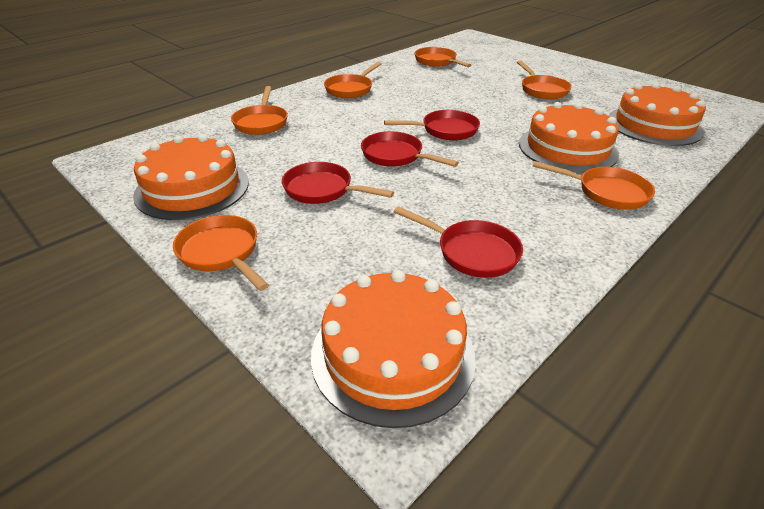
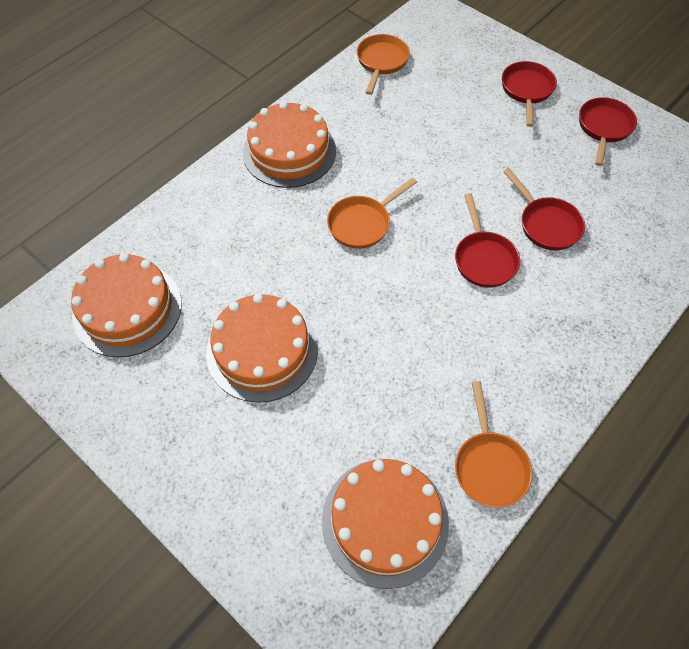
orange pan: [173,215,269,291] [231,86,288,135] [324,62,382,98] [415,47,471,67] [517,60,572,99] [533,161,655,210] = 6 -> [327,177,417,249] [357,34,410,95] [455,381,532,508] = 3

